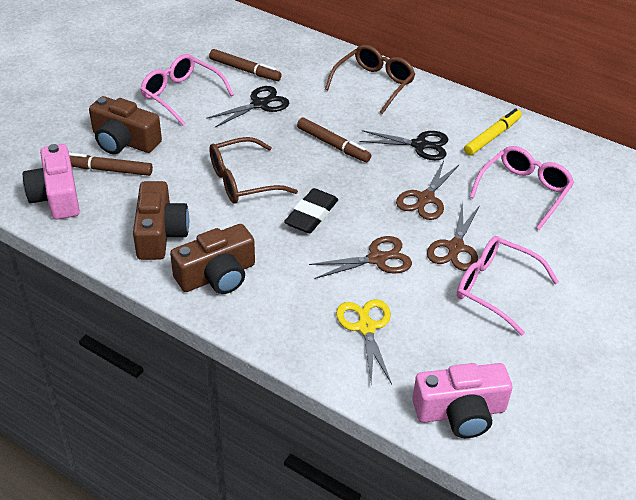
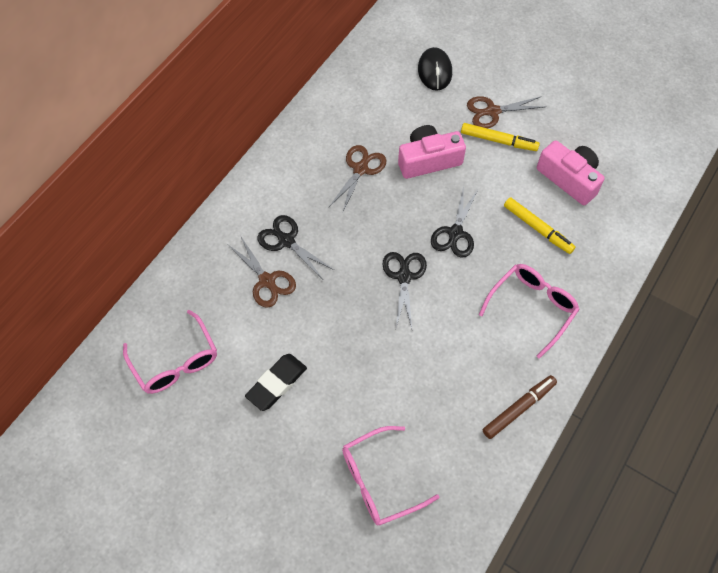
black mouse: none = 0 -> [418,47,452,91] = 1
black scissors: [206,86,289,127] [359,130,448,160] = 2 -> [257,215,334,278] [382,252,427,329] [431,186,478,258] = 3
brown camera: [89,96,162,154] [133,181,189,260] [170,224,255,294] = 3 -> none = 0
brown glasses: [209,137,298,203] [325,45,415,114] = 2 -> none = 0
brown marker: [69,153,153,176] [209,49,282,81] [297,118,371,162] = 3 -> [483,375,557,439] = 1
yellow marker: [464,108,522,156] = 1 -> [461,123,540,151] [504,197,575,254] = 2
yellow scissors: [336,299,392,384] = 1 -> none = 0

